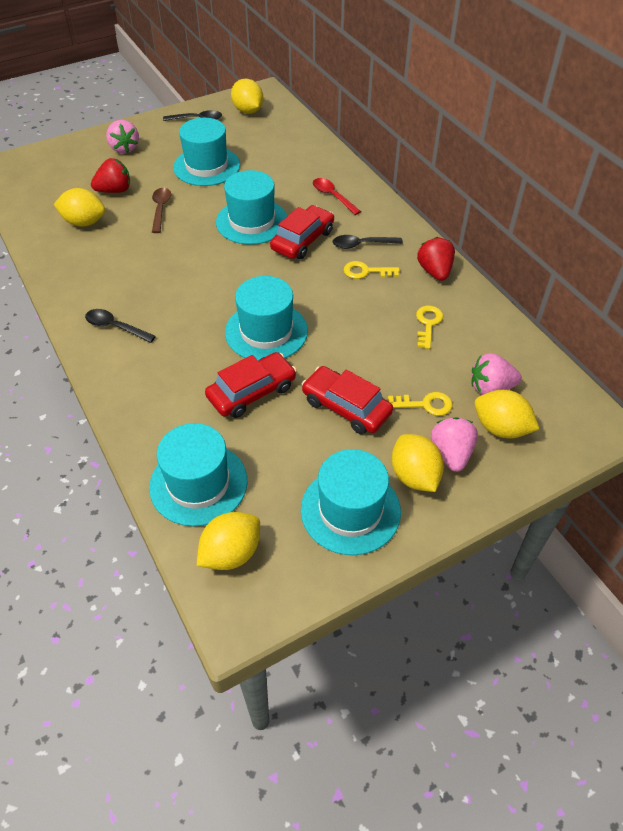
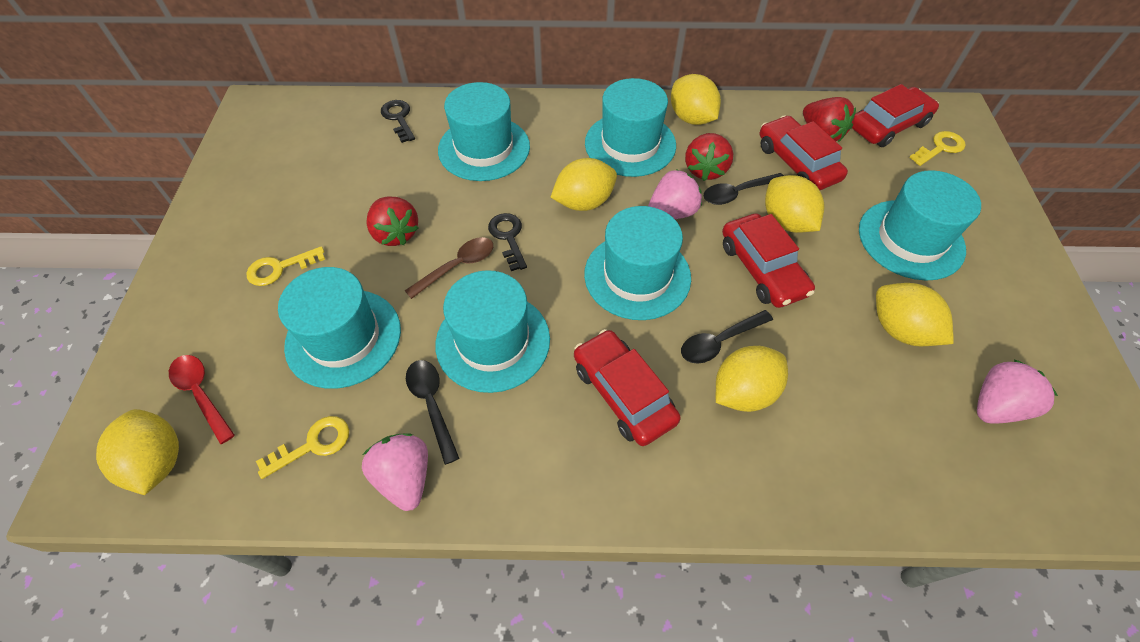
black key: none = 0 -> [381,100,415,143] [488,213,527,271] = 2
red car: [205,352,297,418] [270,205,334,259] [302,366,393,434] = 3 -> [574,329,681,446] [722,213,815,308] [760,115,848,190] [852,84,939,147] = 4
red strawberry: [91,158,130,193] [417,237,455,281] = 2 -> [366,197,418,246] [685,133,733,181] [803,97,856,142] = 3
turquoise hat: [149,423,247,526] [173,118,240,186] [216,170,287,245] [225,276,308,361] [301,449,401,555] = 5 -> [278,267,401,389] [435,270,550,393] [438,82,530,181] [584,206,691,320] [585,78,676,177] [859,170,981,281] = 6
yellow lemon: [54,188,105,227] [197,512,260,570] [231,79,264,114] [392,434,444,492] [474,390,539,439] = 5 -> [96,409,179,495] [550,158,617,211] [671,74,721,125] [715,346,788,412] [765,175,824,233] [876,283,954,346] = 6

